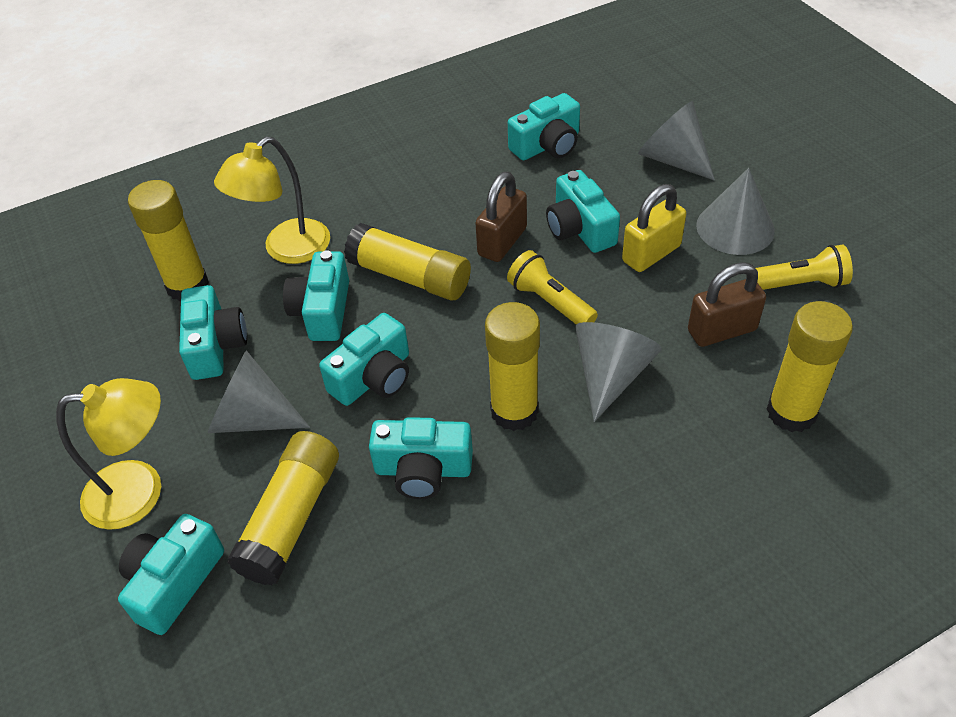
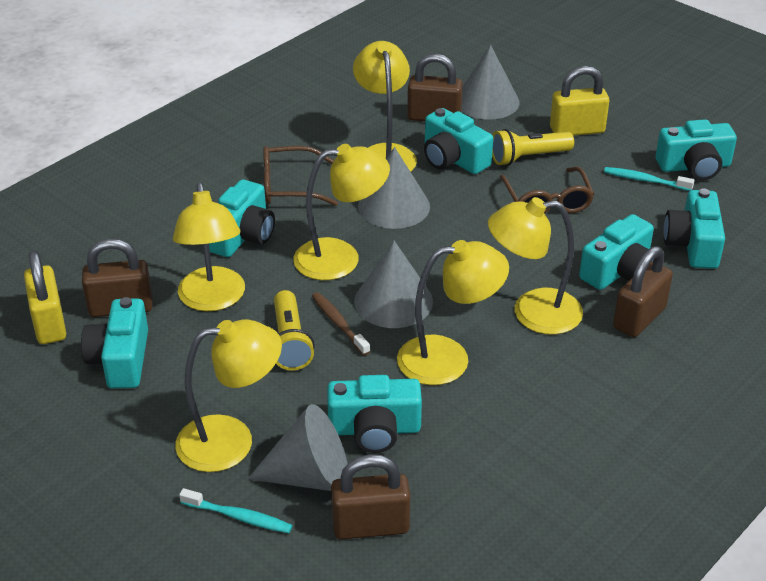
brown glasses: none = 0 -> [263,146,338,206] [499,167,594,214] = 2
brown padlock: [475,171,527,262] [688,262,766,347] = 2 -> [82,239,153,317] [331,454,410,540] [407,53,463,121] [613,246,673,337] = 4
brown toothbrush: none = 0 -> [312,292,370,356] = 1
turquoise toothbrush: none = 0 -> [179,488,292,533] [604,167,695,191] = 2
yellow glue stick: [128,180,209,301] [227,431,339,585] [344,223,471,300] [485,302,540,431] [766,301,853,432] = 5 -> none = 0
yellow lamp: [56,378,161,530] [214,137,330,264] = 2 -> [173,182,245,311] [175,319,282,472] [293,144,390,280] [353,41,417,172] [397,240,509,385] [488,197,583,335] = 6
yellow padlock: [622,184,686,272] = 1 -> [24,250,66,344] [550,66,609,136] = 2

